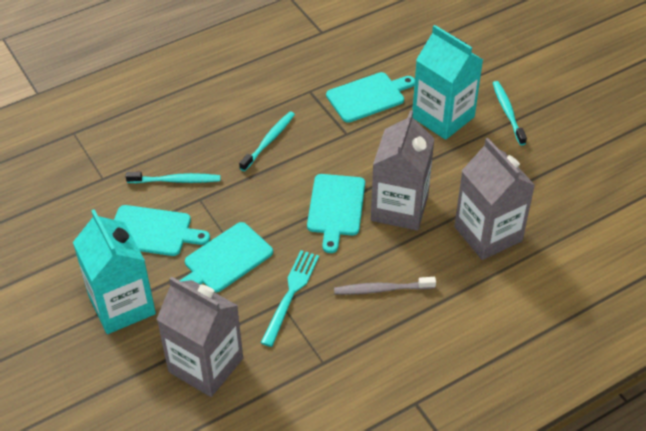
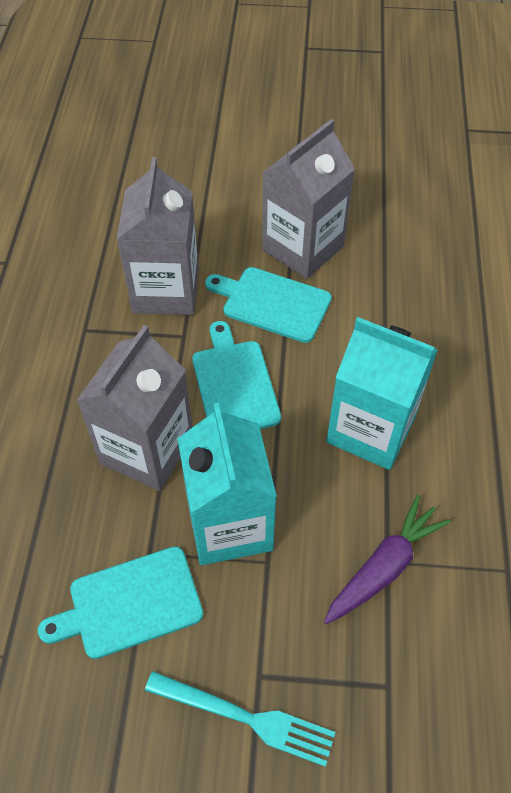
grey toothbrush: [334,277,436,295] = 1 -> none = 0
purple carrot: none = 0 -> [324,495,451,624] = 1
turquoise cutting board: [114,205,210,256] [179,222,273,292] [307,174,365,253] [326,72,415,123] = 4 -> [38,546,203,659] [192,321,281,429] [205,267,332,343] = 3
turquoise toothbrush: [126,172,221,183] [239,112,295,171] [493,81,527,145] = 3 -> none = 0

